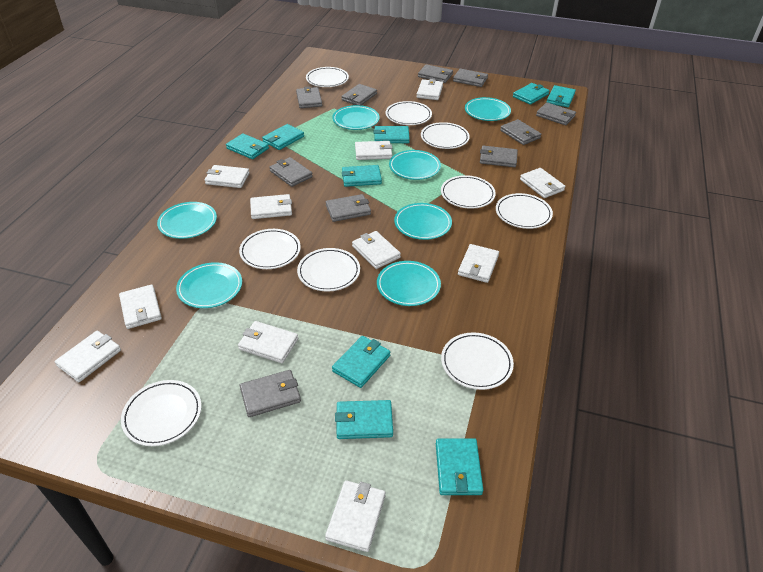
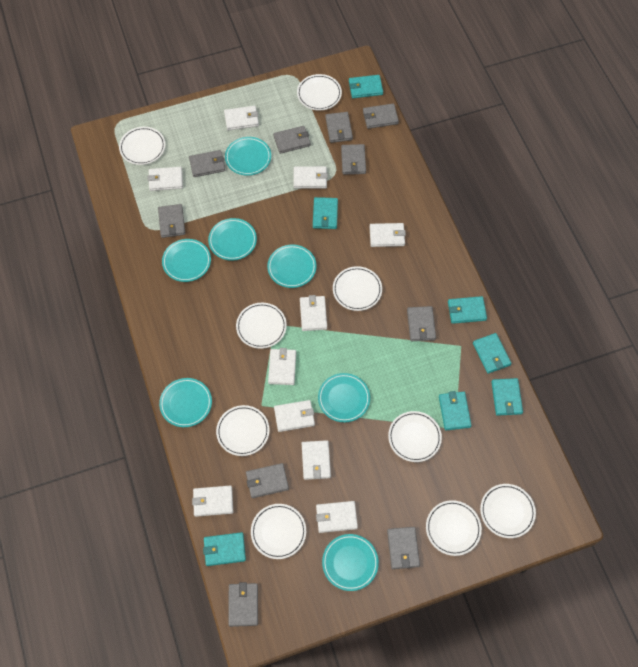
turquoise wallet: [226,133,269,159] [262,124,304,150] [332,336,390,388] [335,400,393,439] [342,165,382,187] [374,126,410,143] [436,438,483,495] [513,83,549,105] [547,85,576,107] = 9 -> [203,532,246,566] [313,197,338,229] [349,75,383,98] [439,391,472,430] [448,296,487,324] [473,333,512,374] [491,378,523,416] = 7
white wallet: [55,331,121,382] [119,284,162,329] [205,165,250,188] [238,321,298,363] [250,194,292,219] [325,480,385,552] [352,231,401,269] [355,141,392,160] [416,79,443,100] [458,244,499,283] [520,168,565,198] = 11 -> [148,167,183,191] [192,485,233,517] [224,106,259,131] [268,348,296,385] [274,400,315,432] [293,166,328,189] [300,295,327,331] [302,440,331,480] [316,501,358,533] [370,223,406,247] = 10

